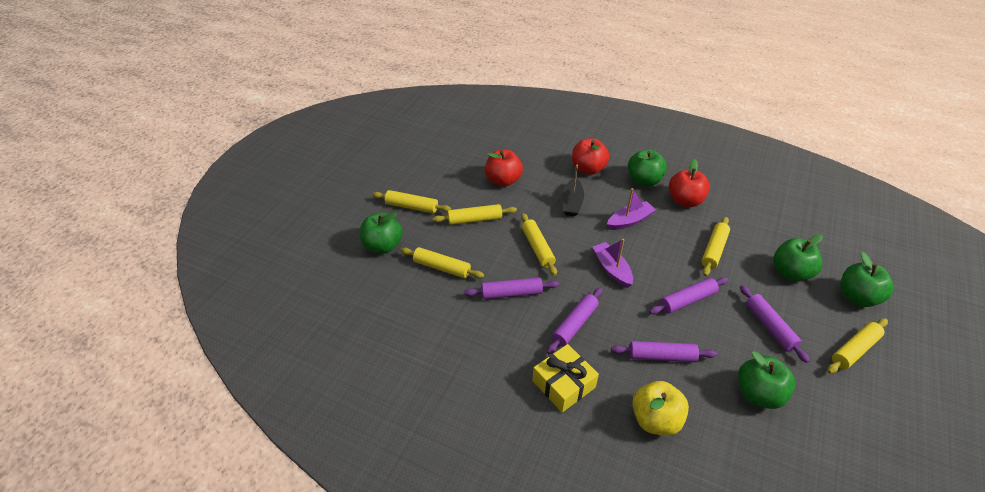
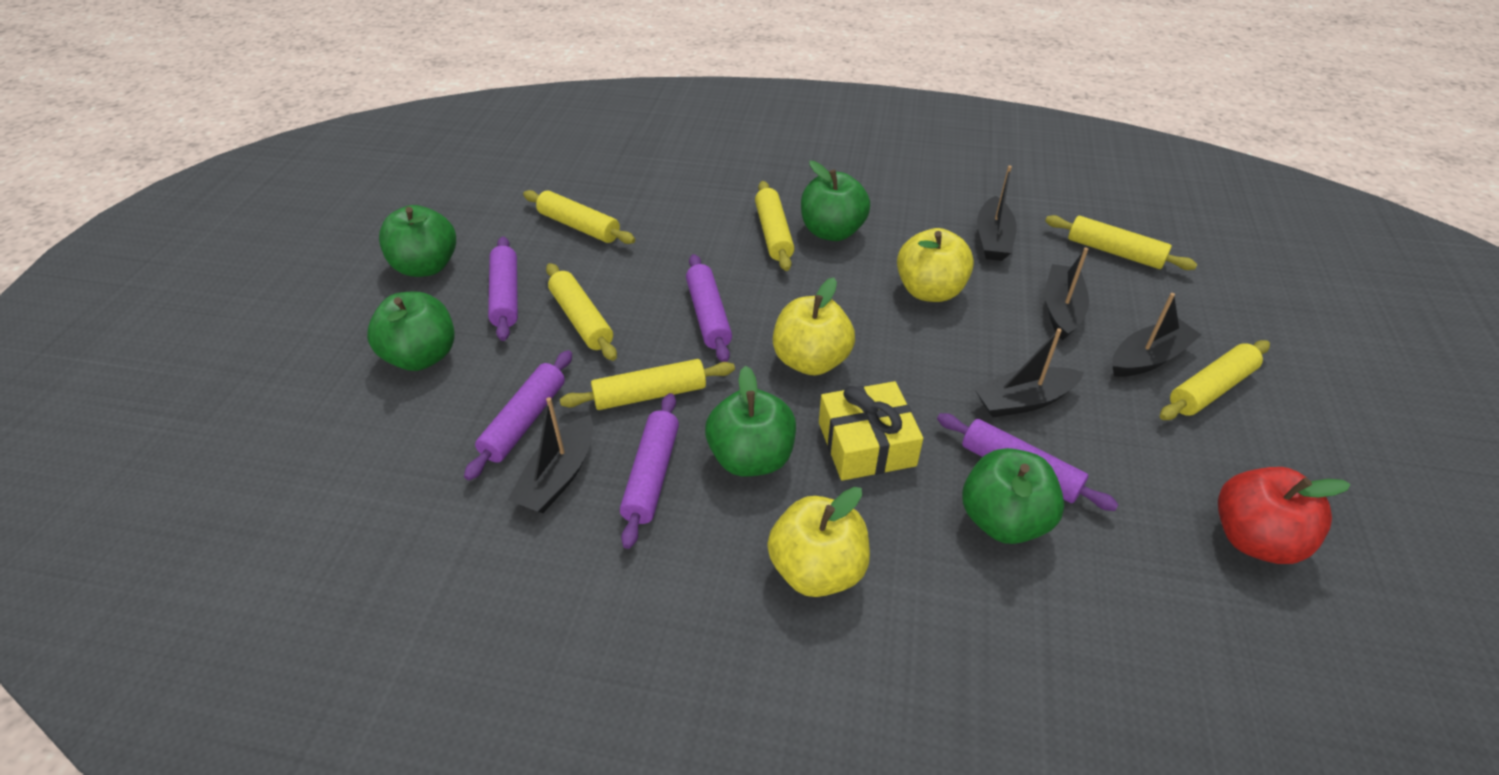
black boat: [562,165,584,216] = 1 -> [508,397,593,513] [974,328,1084,418] [977,166,1017,261] [1045,247,1089,341] [1113,293,1201,377] = 5
purple boat: [593,239,633,288] [607,188,656,230] = 2 -> none = 0
red apple: [485,149,523,187] [572,138,610,175] [669,159,710,207] = 3 -> [1218,467,1351,564] = 1
yellow apple: [632,381,689,436] = 1 -> [767,487,870,597] [773,277,855,376] [897,228,974,302] = 3

